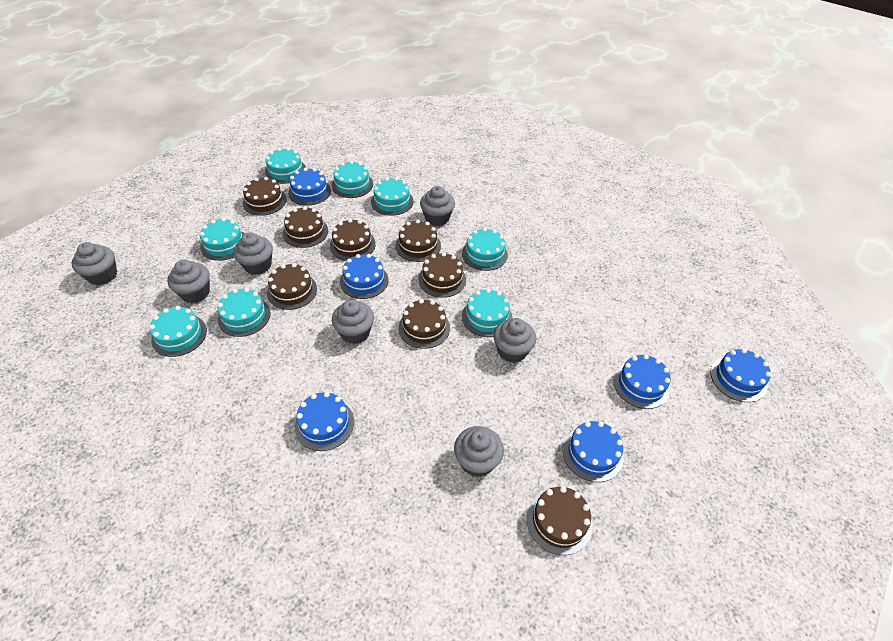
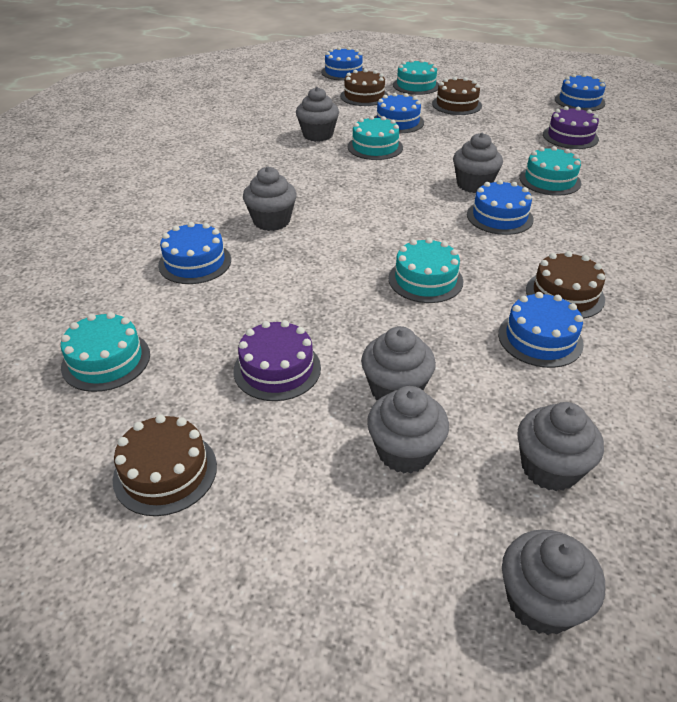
brown cake: [243,177,287,216] [267,263,317,310] [283,206,328,248] [330,219,376,261] [395,220,441,262] [399,299,450,349] [418,252,466,298] [527,486,592,555] = 8 -> [113,414,217,516] [340,69,388,106] [432,77,482,115] [526,251,605,319] = 4
purple cake: none = 0 -> [233,320,321,401] [543,106,599,149] = 2
turquoise cake: [149,306,207,357] [200,218,244,261] [218,288,270,337] [265,148,306,184] [332,161,373,198] [371,177,413,216] [462,228,508,271] [462,289,512,337] = 8 -> [61,312,150,392] [348,116,403,160] [388,238,463,303] [393,59,439,95] [519,146,581,196] = 5

